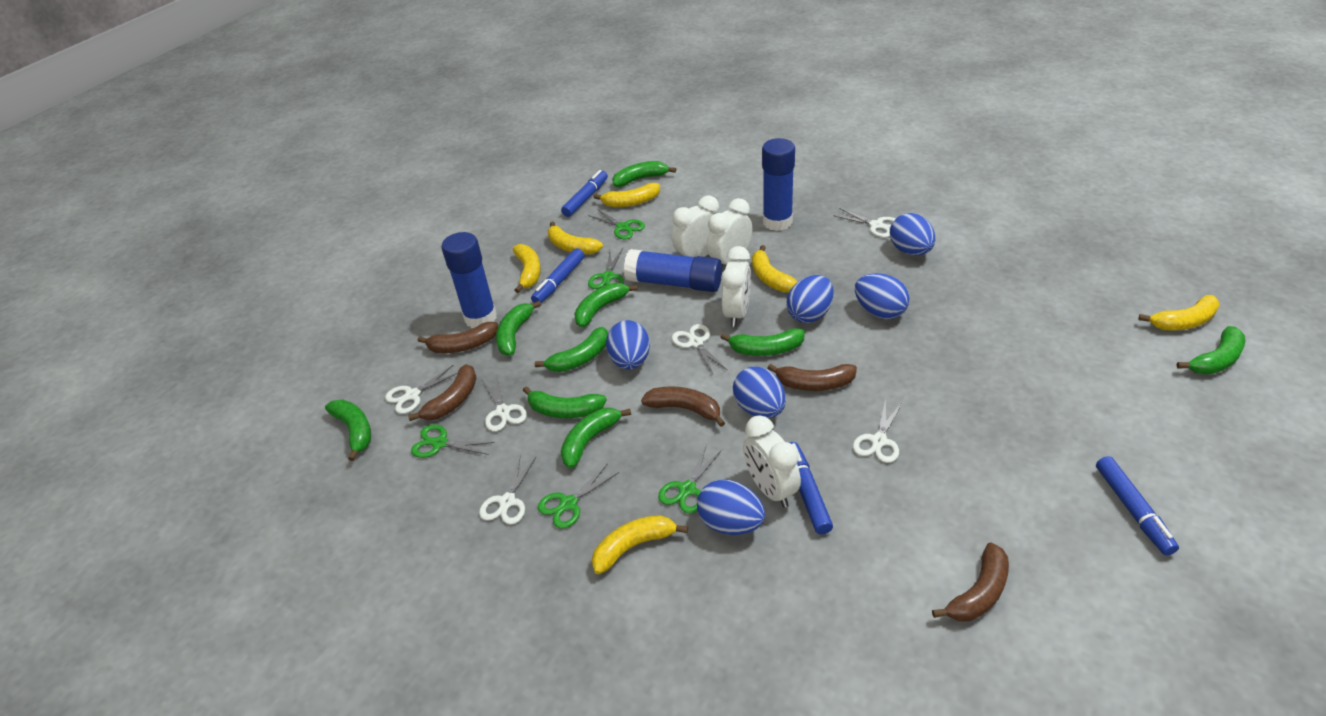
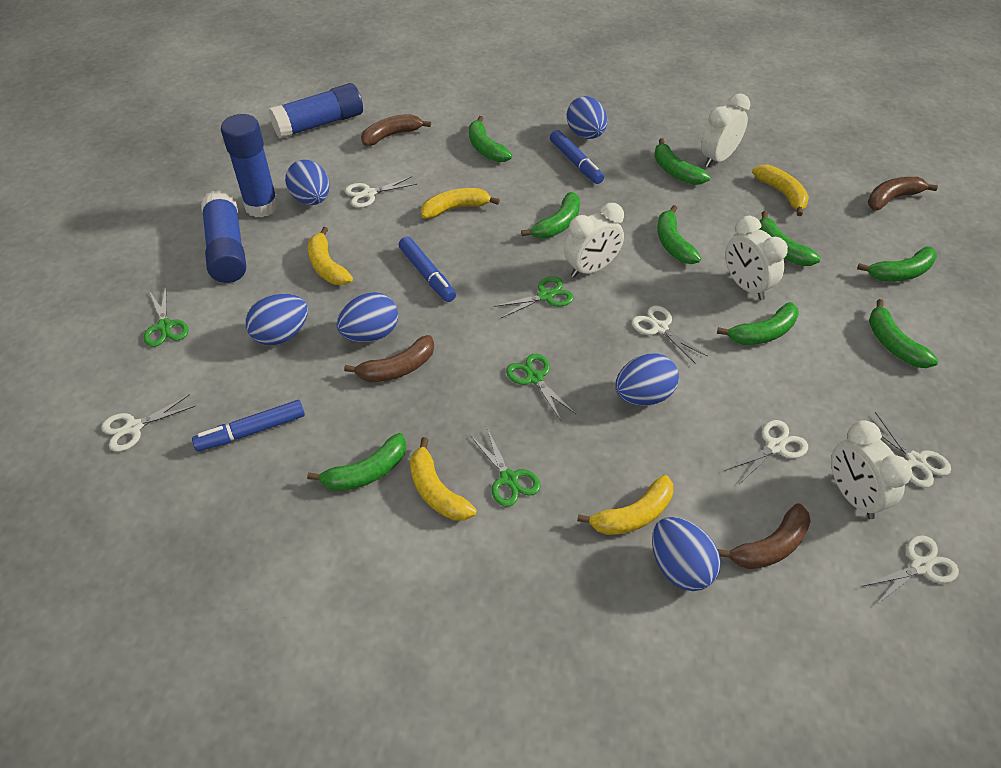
blue marker: [531,248,584,303] [561,170,608,217] [789,442,833,534] [1096,456,1179,556] = 4 -> [192,400,305,451] [399,236,456,302] [550,130,604,184] = 3
brown banana: [408,364,477,421] [418,322,498,353] [641,386,725,427] [768,364,857,391] [932,542,1009,622] = 5 -> [344,335,434,382] [361,114,431,146] [718,503,811,569] [868,177,938,210] = 4
green scissors: [411,425,495,458] [538,464,619,529] [588,209,645,239] [588,248,624,289] [658,444,722,514] = 5 -> [144,287,189,347] [471,428,541,507] [493,276,574,318] [506,354,576,421] = 4
yellow banana: [513,244,541,293] [548,222,603,254] [592,515,688,574] [593,183,660,207] [752,245,797,292] [1138,295,1220,330] = 6 -> [308,227,353,285] [410,437,477,521] [421,188,500,219] [577,475,673,535] [752,165,809,216] = 5

